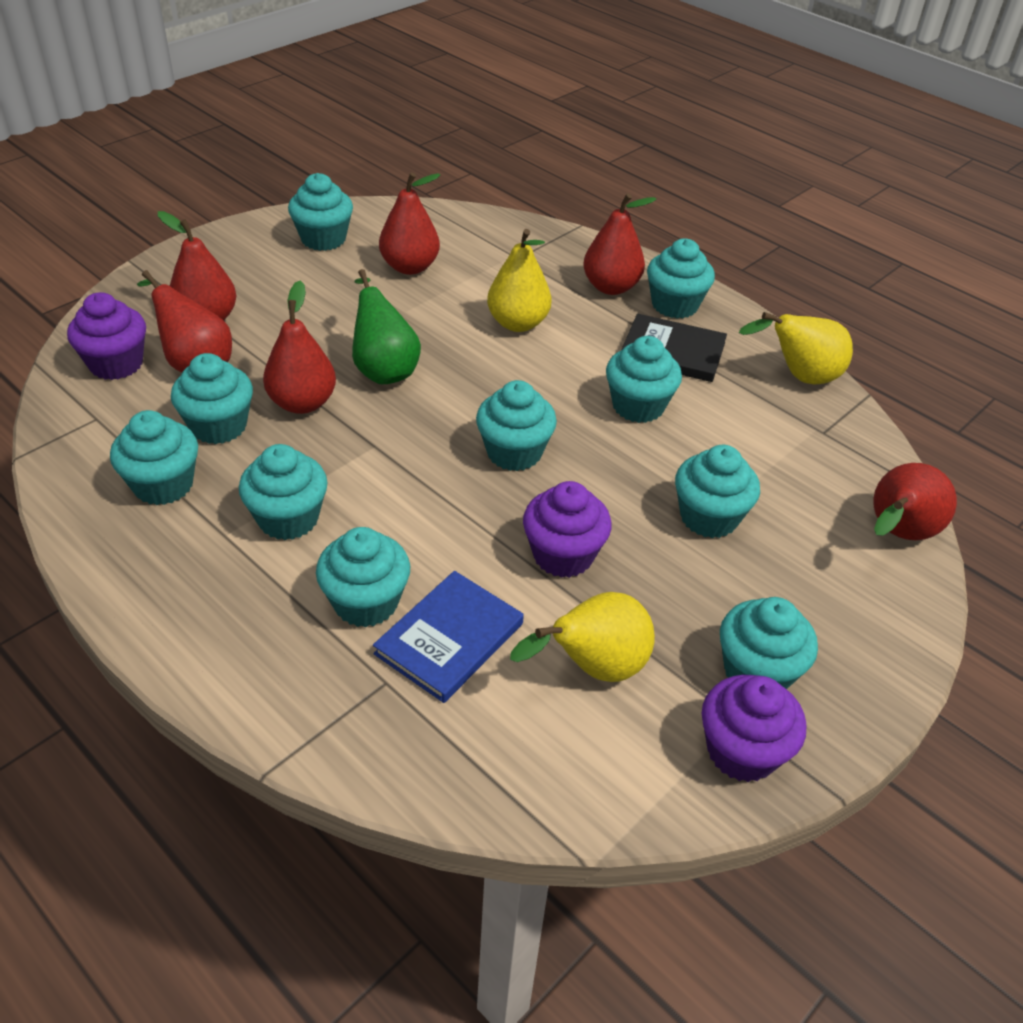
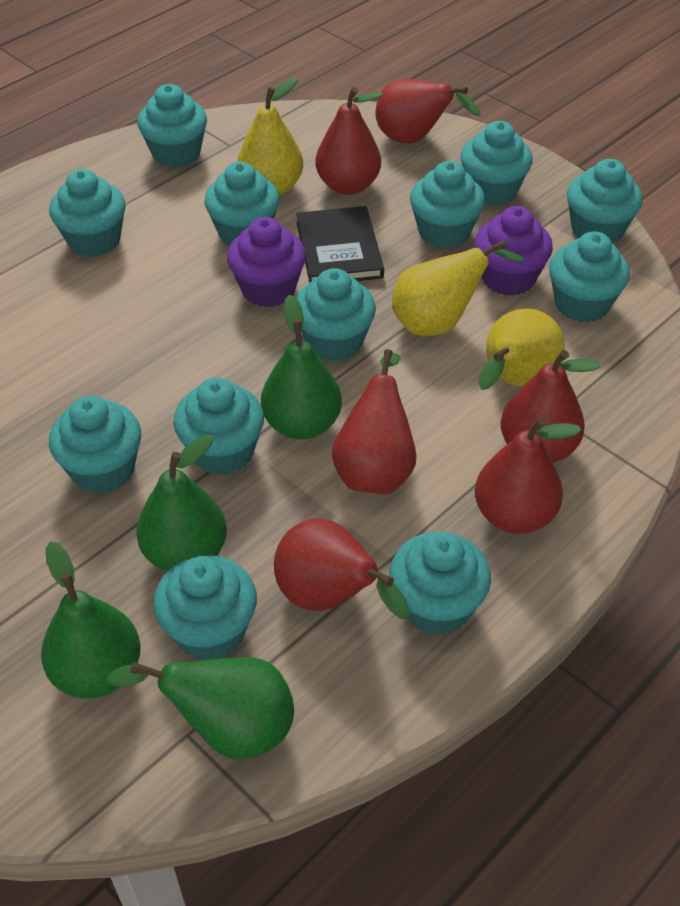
blue book: [373,571,524,703] = 1 -> none = 0
green pear: [352,269,421,384] = 1 -> [41,541,141,699] [106,657,294,759] [136,435,227,571] [261,295,342,440] = 4
purple cupcake: [67,292,146,380] [523,481,612,578] [702,675,806,782] = 3 -> [227,217,306,307] [474,206,553,296] = 2
turquoise cupcake: [110,410,198,505] [171,353,253,444] [239,444,328,540] [288,173,353,251] [316,527,410,627] [476,380,557,471] [606,336,682,423] [647,238,715,319] [675,445,760,538] [720,597,818,689] = 10 -> [49,169,125,257] [49,396,141,494] [137,84,207,168] [153,555,257,661] [173,378,264,475] [204,161,280,245] [296,268,376,361] [390,532,491,635] [410,161,485,248] [460,121,533,206] [549,231,630,322] [567,159,643,244] = 12

